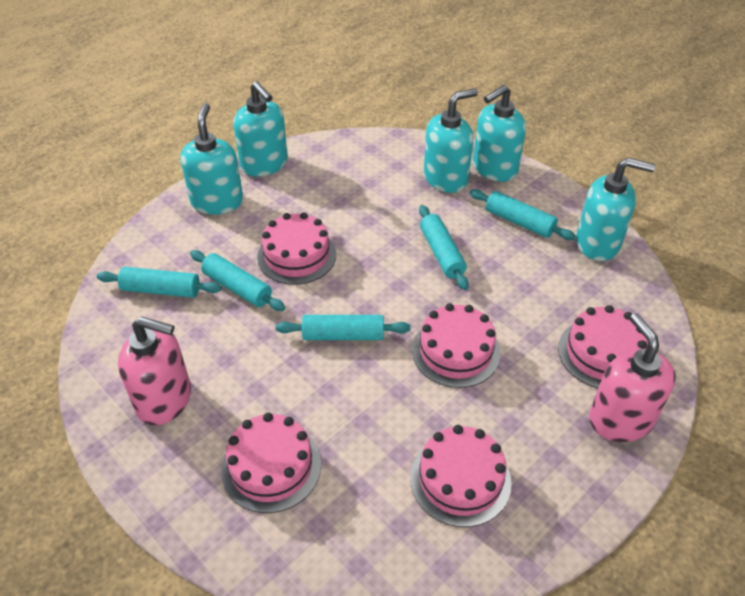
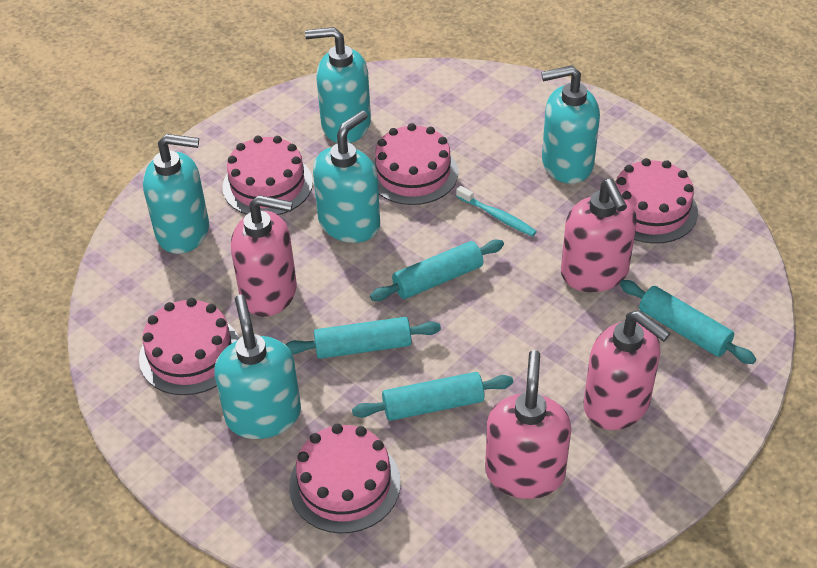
pink soap dispenser: [118,316,191,425] [589,313,676,442] = 2 -> [231,195,297,317] [485,350,571,499] [561,179,637,292] [584,310,670,430] = 4
turquoise rolling pin: [97,267,222,298] [190,250,285,311] [276,315,411,340] [419,205,469,290] [470,189,576,240] = 5 -> [285,317,441,359] [352,372,513,421] [370,240,504,301] [620,280,756,364] = 4
turquoise toothbrush: none = 0 -> [456,186,537,237] = 1

